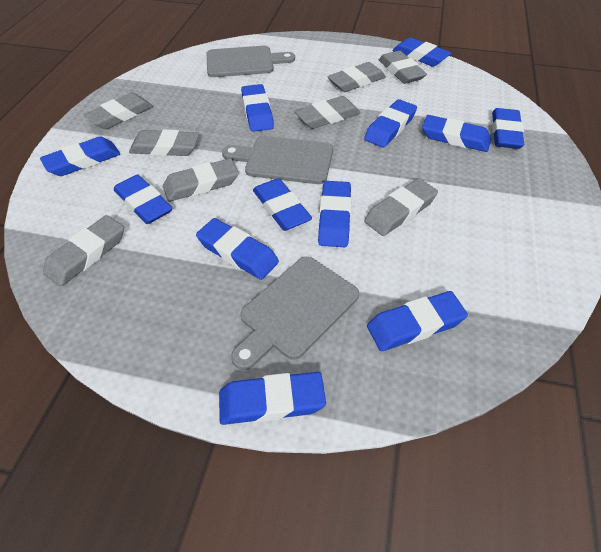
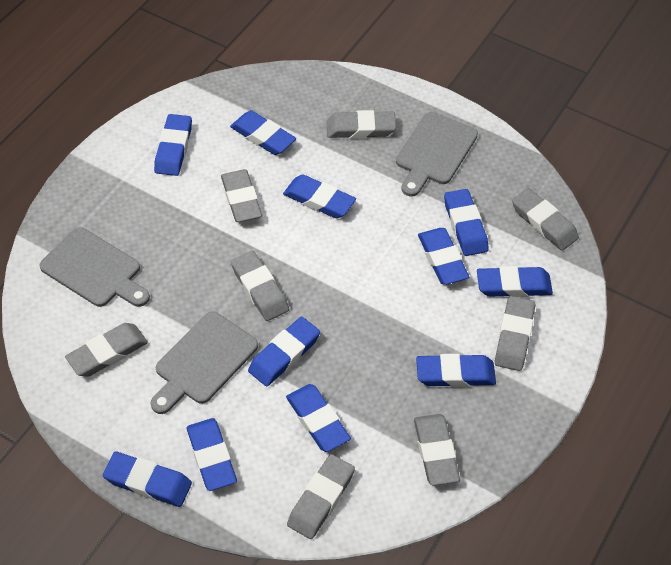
blue eraser: [40,137,120,176] [114,175,173,224] [196,218,279,280] [219,372,326,425] [241,84,274,132] [253,178,312,231] [318,181,351,247] [364,99,417,148] [367,291,468,351] [392,37,451,66] [422,115,491,152] [492,108,524,149] = 12 -> [103,452,192,507] [154,114,192,176] [187,418,237,491] [230,110,296,155] [248,317,320,386] [283,174,356,218] [286,384,351,452] [416,354,496,387] [418,228,469,285] [444,189,489,256] [477,266,553,297] = 11

